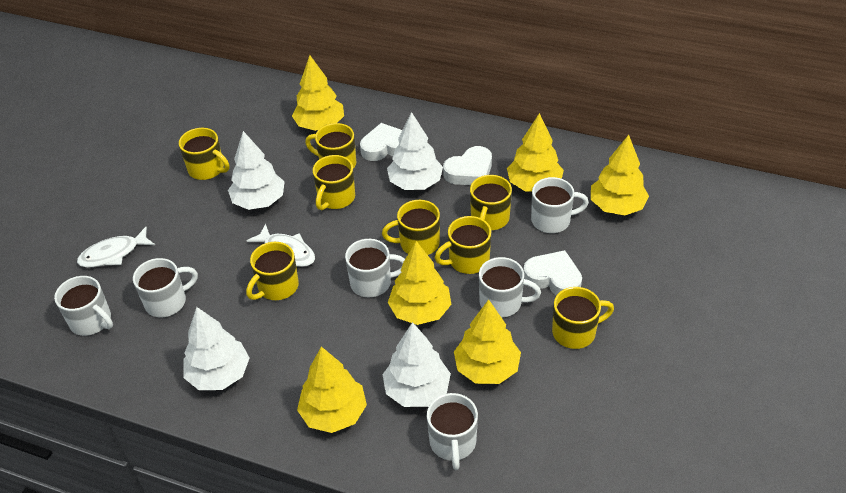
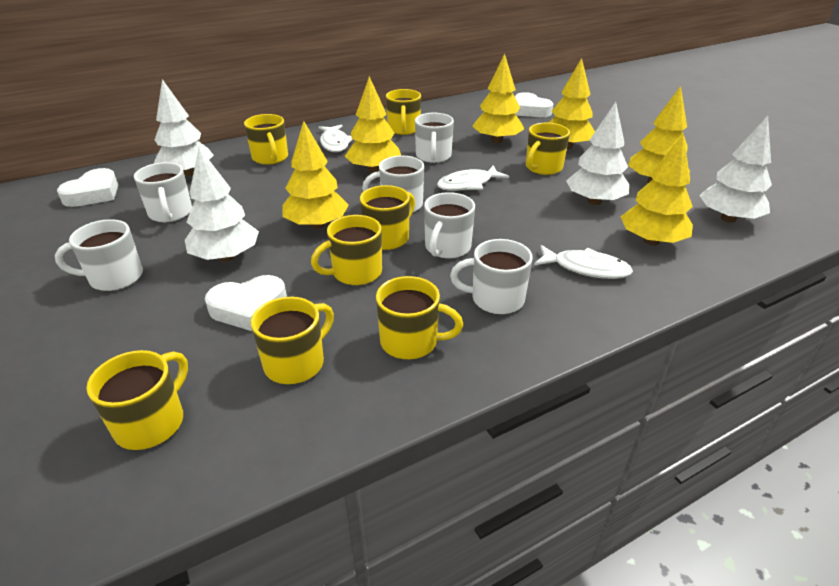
white fish: [77,227,155,268] [247,224,315,267] = 2 -> [319,124,352,152] [437,165,509,191] [534,245,633,279] = 3

